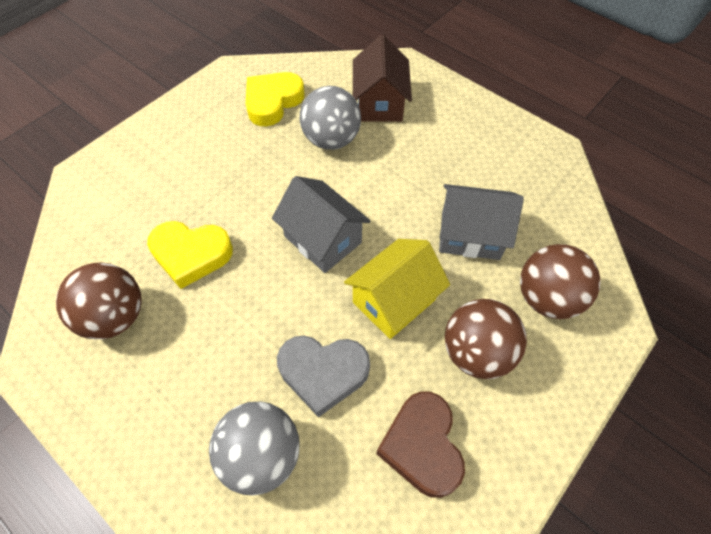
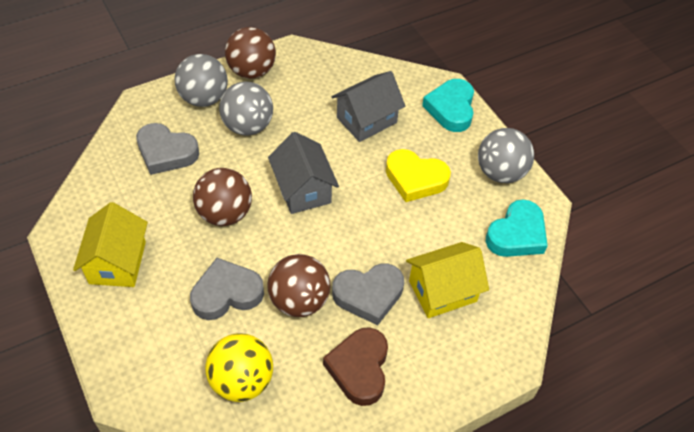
brown house: [353,35,412,122] = 1 -> none = 0
grey ball: [209,402,300,496] [300,86,361,150] = 2 -> [175,54,228,107] [219,81,273,135] [478,128,534,183] = 3
grey heart: [277,335,370,417] = 1 -> [136,123,199,175] [190,258,264,320] [332,264,404,325] = 3
turquoise heart: none = 0 -> [422,79,474,132] [486,199,548,257] = 2
yellow ball: none = 0 -> [205,333,273,402] = 1
yellow heart: [147,221,233,289] [246,72,305,127] = 2 -> [386,149,451,202] = 1
yellow house: [344,239,450,339] = 1 -> [73,202,148,287] [406,242,489,318] = 2

